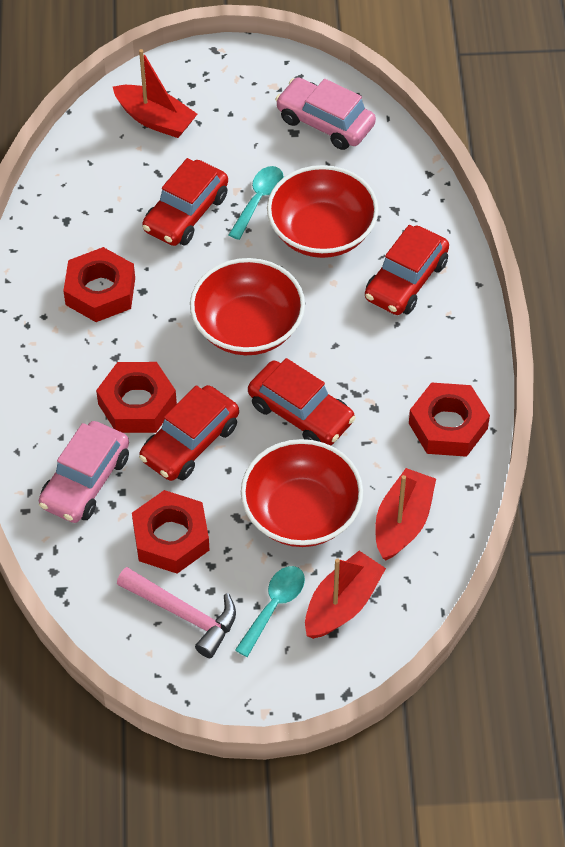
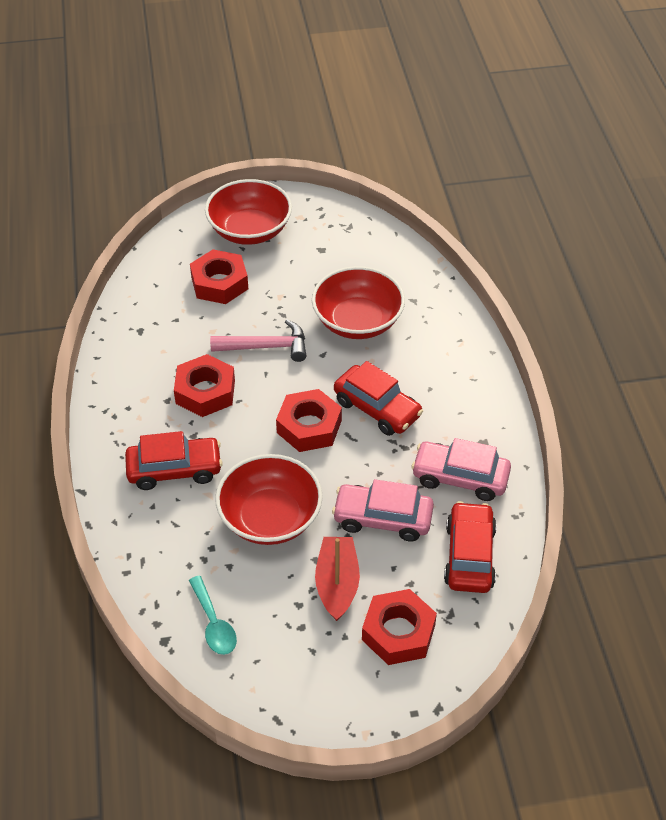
red boat: [113,49,197,138] [305,551,386,639] [375,468,436,561] = 3 -> [315,537,360,621] = 1
red car: [139,385,239,481] [142,158,228,246] [248,358,356,446] [365,225,449,315] = 4 -> [125,431,223,490] [334,361,423,436] [444,501,497,593] = 3
turquoise spoon: [229,166,284,240] [235,566,305,657] = 2 -> [189,576,237,655] = 1

